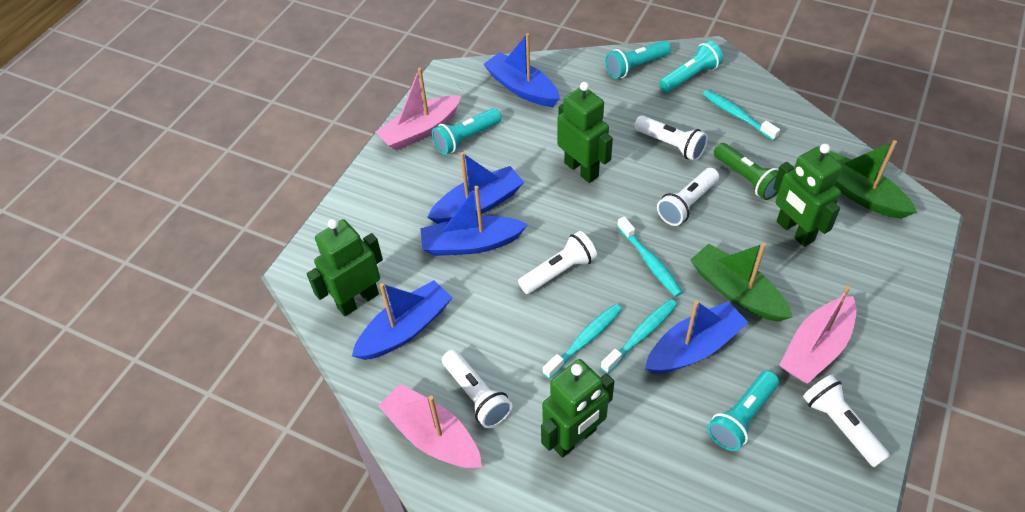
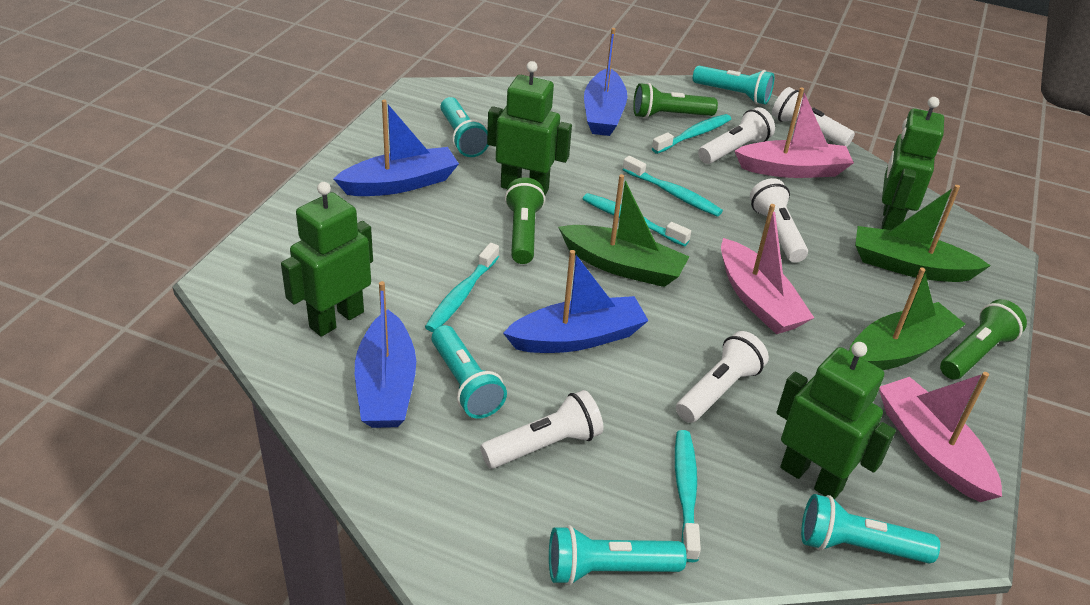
blue boat: [352,280,453,360] [420,186,528,256] [427,152,524,224] [483,33,560,107] [645,300,749,373] = 5 -> [333,100,459,196] [355,281,416,428] [503,250,649,353] [584,28,627,136] = 4
green boat: [690,243,792,322] [828,140,917,219] = 2 -> [558,174,689,287] [849,267,966,370] [855,185,991,282] = 3
green flashlight: [714,143,778,200] = 1 -> [505,177,545,264] [633,83,718,119] [940,299,1027,380] = 3
turquoise flashlight: [432,108,501,155] [605,40,671,79] [659,41,723,92] [708,371,779,451] = 4 -> [431,325,507,419] [441,97,489,157] [549,525,687,585] [693,66,774,105] [801,494,940,564] = 5
turquoise toothbrush: [543,304,622,379] [601,299,677,374] [617,216,683,297] [703,90,780,141] = 4 -> [425,243,499,332] [583,193,691,247] [622,156,723,217] [652,114,731,154] [675,430,701,562] = 5

